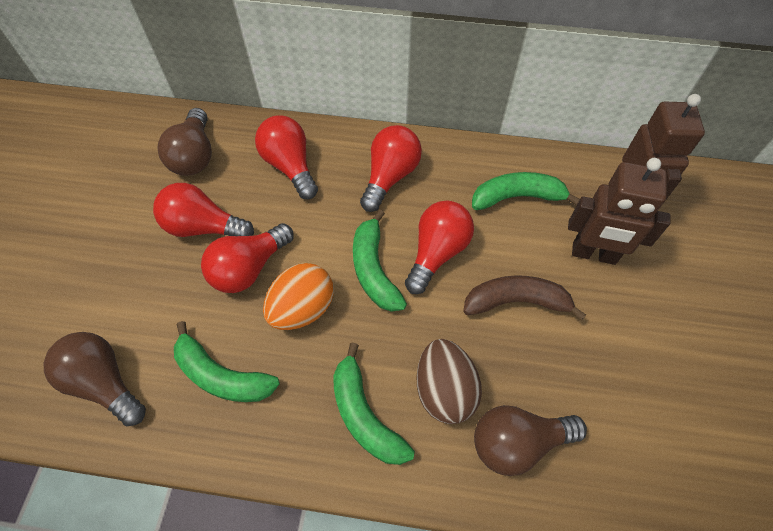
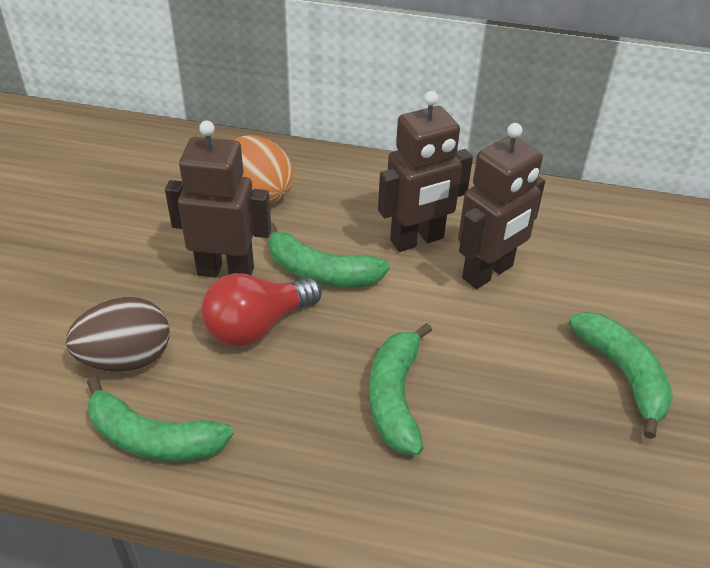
brown banana: [463,275,586,321] = 1 -> none = 0
brown light bulb: [44,332,146,426] [158,108,212,176] [474,405,587,476] = 3 -> none = 0
brown robot: [568,158,671,265] [622,94,705,201] = 2 -> [165,120,271,278] [378,91,473,252] [458,123,545,289] = 3
red light bulb: [153,183,254,237] [201,223,294,293] [255,116,318,199] [360,125,422,212] [405,201,474,294] = 5 -> [201,273,322,347] = 1

